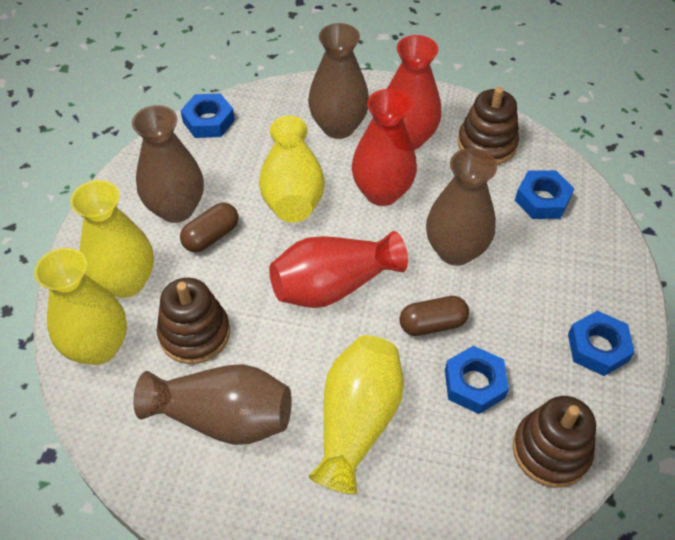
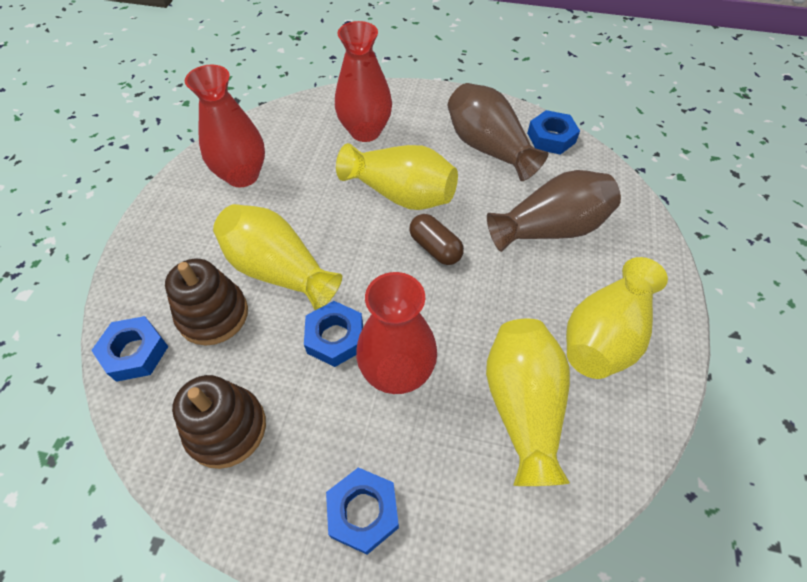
brown capsule: [180,203,239,252] [399,296,469,336] = 2 -> [409,214,464,265] = 1
brown stacking toy: [157,278,230,364] [458,87,519,165] [513,396,596,488] = 3 -> [165,259,248,346] [172,375,266,469] = 2
brown vase: [132,105,204,223] [133,364,292,445] [308,23,369,139] [426,148,497,266] = 4 -> [448,83,548,181] [487,170,621,252] = 2

